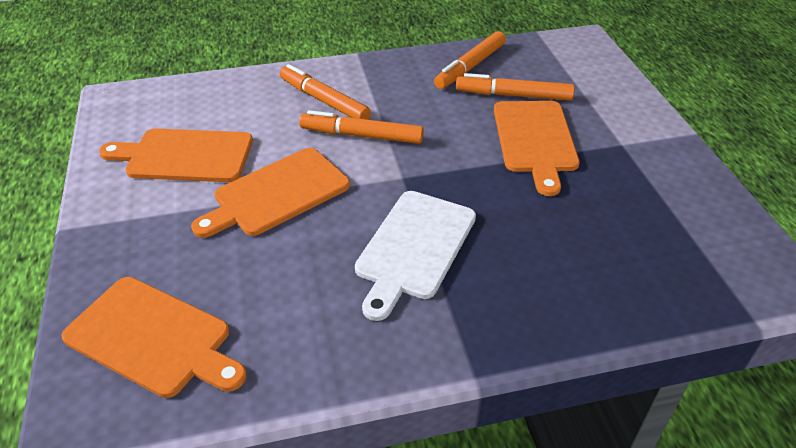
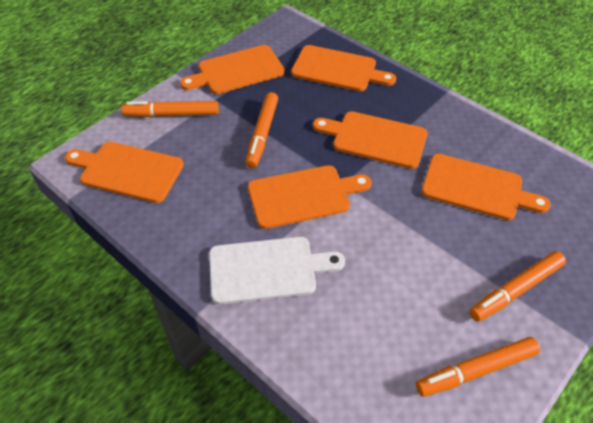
orange cutting board: [61,277,247,398] [99,129,253,182] [191,148,350,238] [494,101,580,196] = 4 -> [65,142,184,203] [180,45,285,94] [248,165,372,229] [291,45,396,91] [313,111,428,169] [421,154,551,220] = 6

